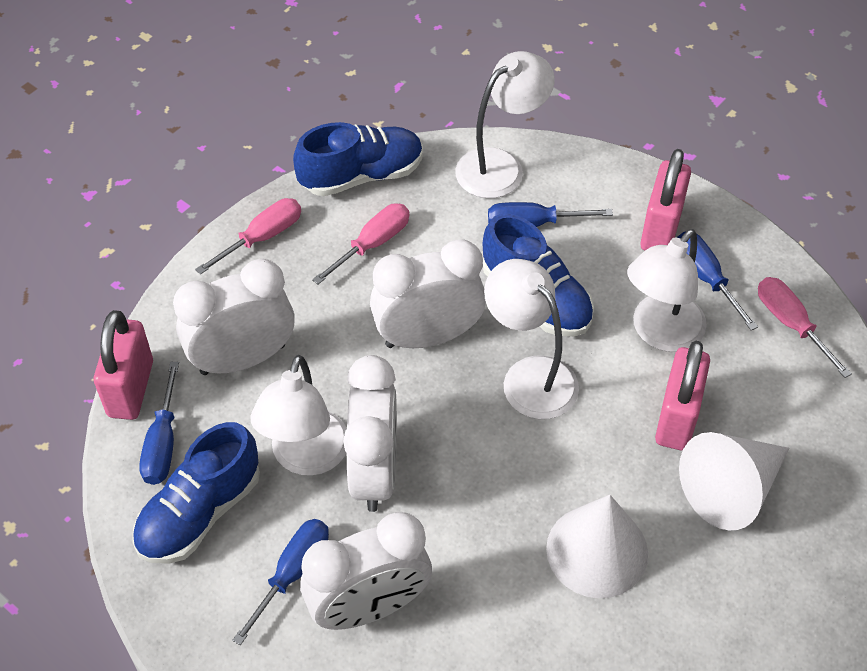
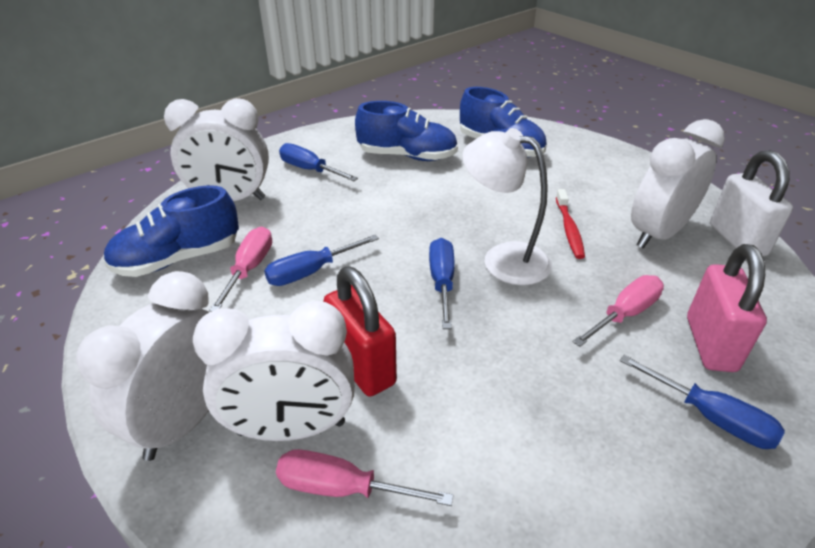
pink padlock: [94,310,153,420] [640,149,691,251] [655,341,710,451] = 3 -> [687,244,767,372] = 1
red padlock: none = 0 -> [323,266,397,397] = 1
red toothbrush: none = 0 -> [556,189,585,259] = 1
white cone: [546,495,648,598] [679,432,789,530] = 2 -> none = 0
white lamp: [250,355,347,476] [455,51,555,198] [484,259,579,419] [627,229,707,352] = 4 -> [463,128,552,285] = 1
white padlock: none = 0 -> [710,150,793,257] = 1

